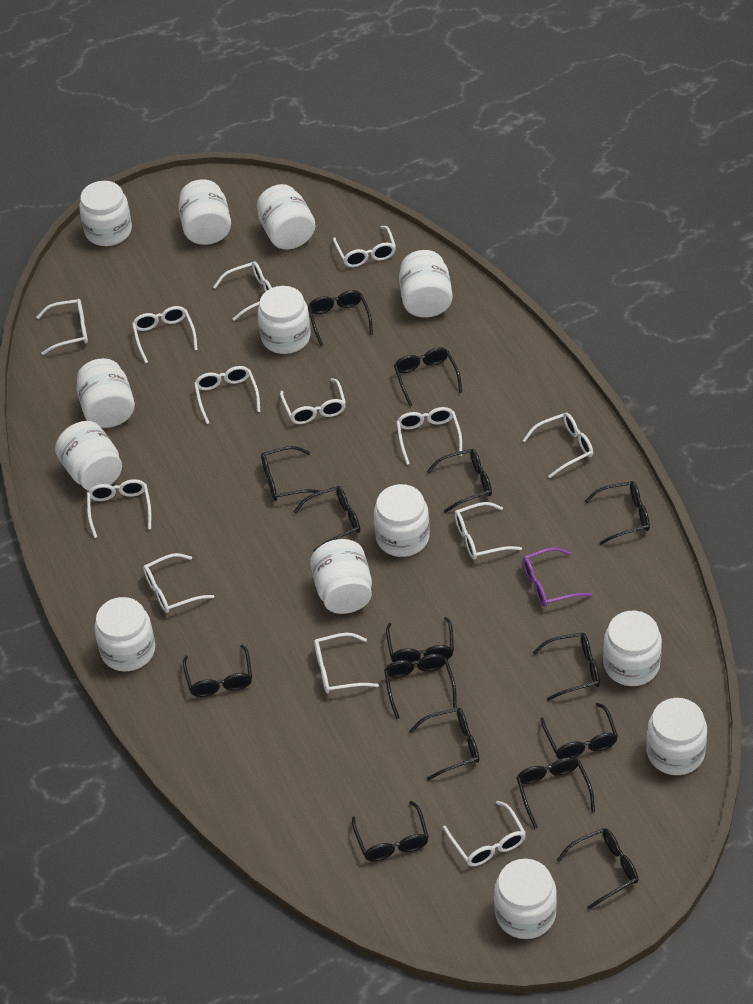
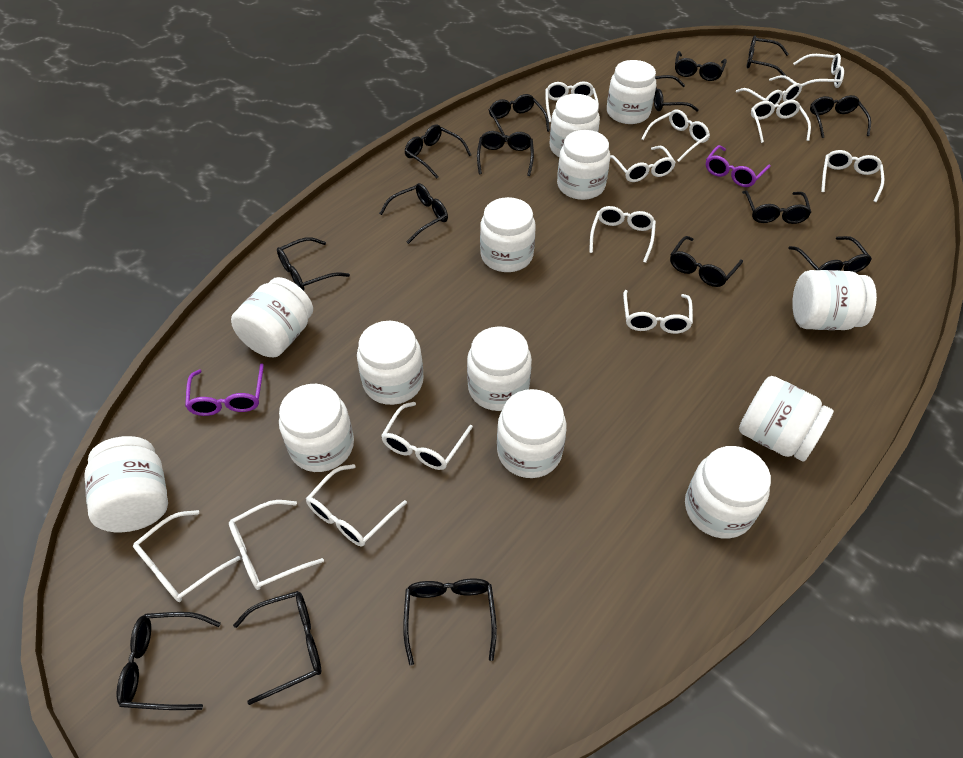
purple glasses: [522,547,592,607] = 1 -> [185,363,264,416] [706,145,771,187] = 2

